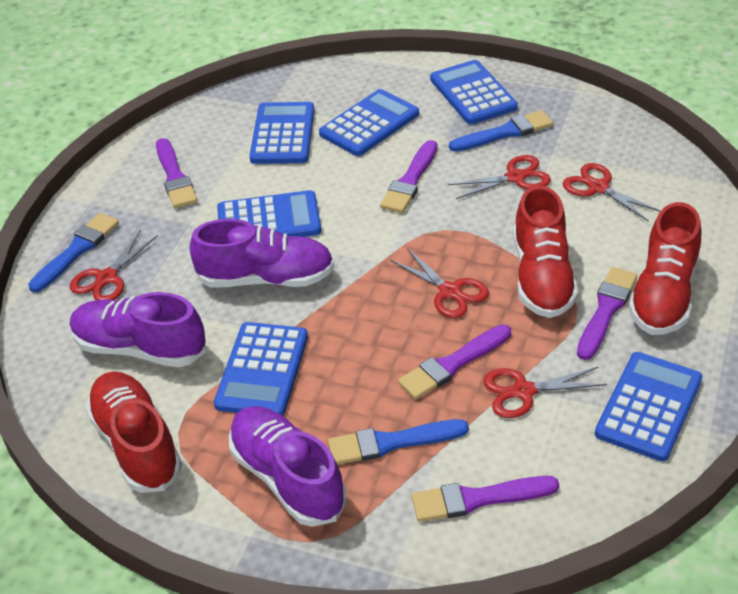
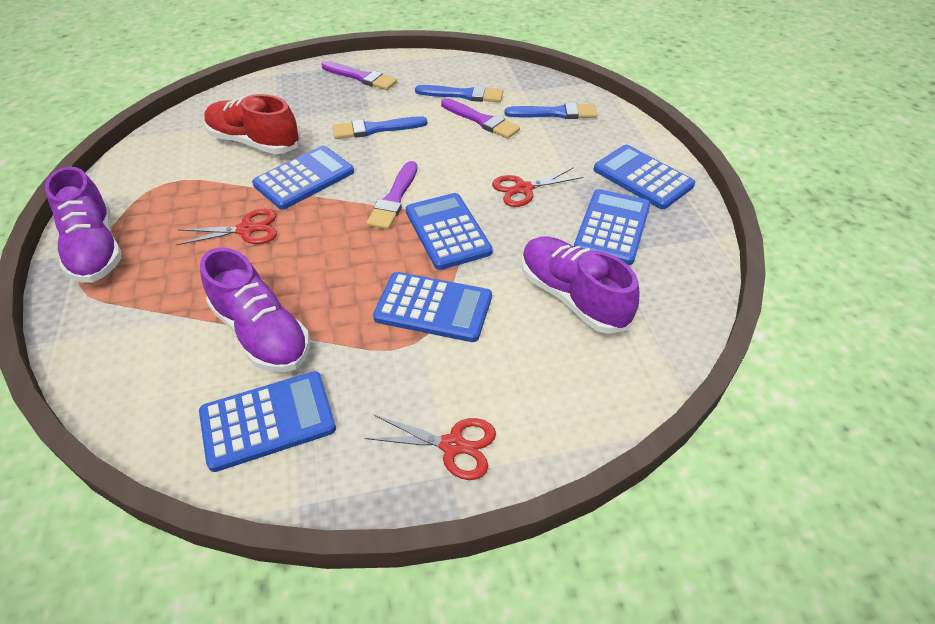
purple brush: [156,138,197,208] [380,140,438,213] [398,325,511,399] [412,476,559,522] [577,267,638,360] = 5 -> [322,61,397,90] [367,161,417,230] [441,98,520,139] = 3
red scissors: [70,230,158,300] [391,248,489,318] [448,155,551,199] [483,367,607,418] [563,163,661,222] = 5 -> [176,209,277,245] [365,414,496,480] [492,167,583,207] = 3
red shoe: [86,371,182,493] [513,186,578,318] [628,202,701,335] = 3 -> [205,94,300,154] = 1

